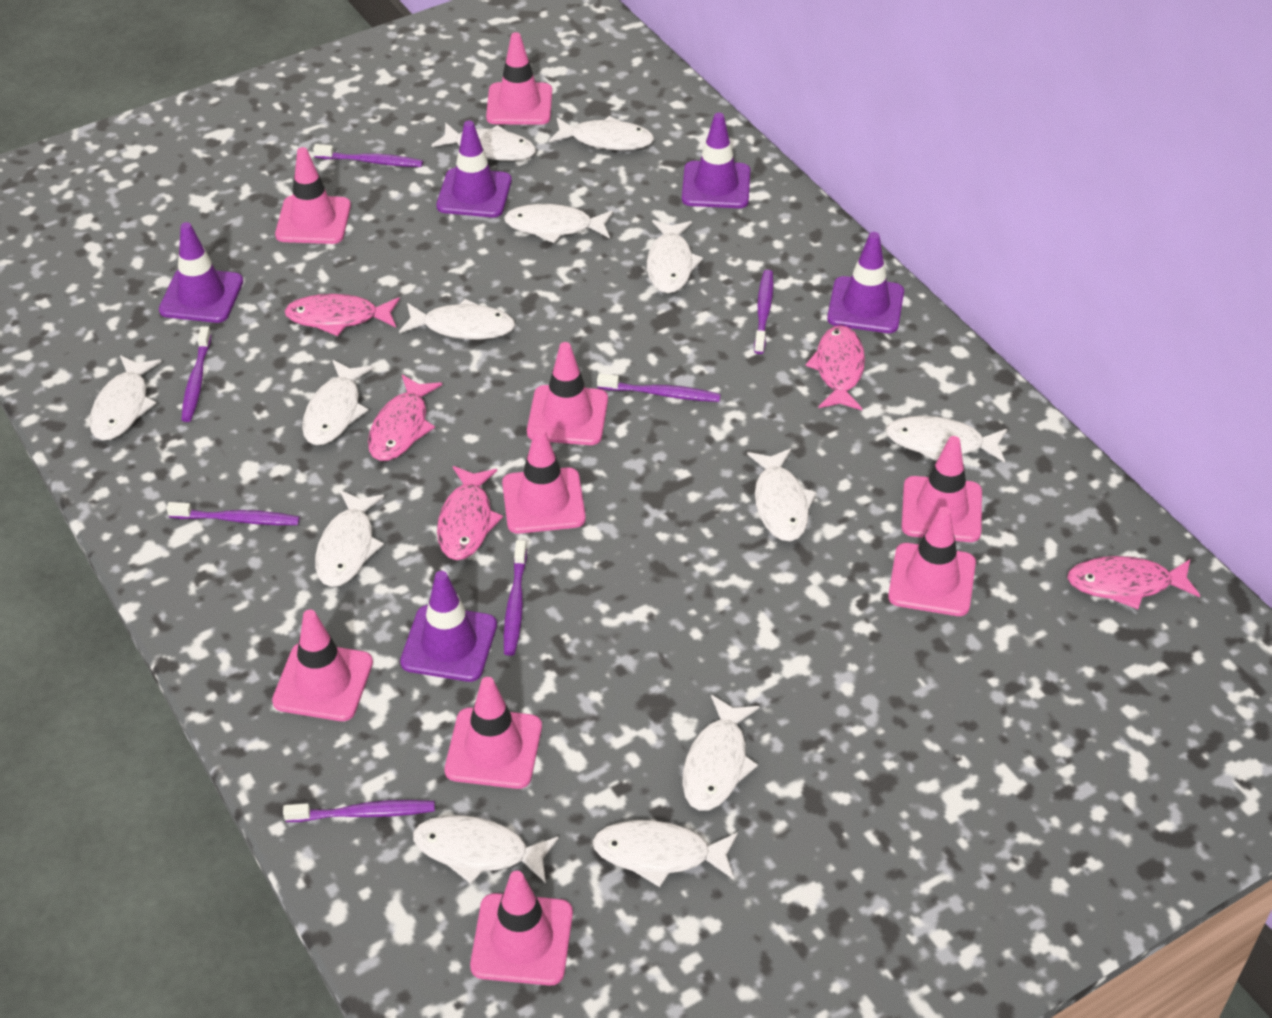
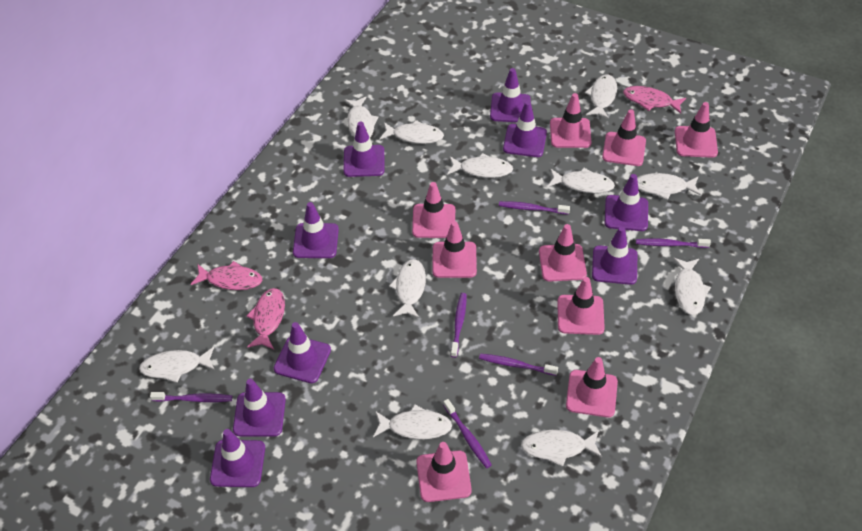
pink fish: [285,294,400,336] [368,375,442,461] [437,466,503,560] [806,325,865,410] [1067,556,1200,609] = 5 -> [191,261,262,290] [247,288,285,349] [623,86,686,114] = 3
purple toothbrush: [167,502,300,525] [181,326,211,422] [283,800,435,822] [313,144,423,167] [504,540,527,656] [597,374,721,402] [754,270,773,354] = 7 -> [150,392,232,402] [443,399,492,468] [451,293,467,358] [479,353,558,376] [499,201,570,215] [636,238,711,248] = 6
purple traffic cone: [159,222,243,323] [400,571,497,682] [437,121,512,217] [682,113,750,208] [827,232,904,333] = 5 -> [210,429,265,487] [233,379,286,437] [274,322,331,383] [293,202,339,258] [344,122,384,177] [490,68,531,122] [503,101,547,157] [592,226,637,285] [605,174,648,231] = 9
white fish: [89,355,161,440] [302,360,373,445] [315,490,384,587] [399,299,515,340] [413,815,559,884] [432,123,536,161] [504,204,613,243] [549,116,654,150] [593,820,738,887] [647,220,703,293] [682,695,759,811] [747,448,816,541] [885,416,1007,463] = 13 -> [139,347,215,383] [344,97,378,137] [373,404,452,439] [380,120,444,144] [389,259,426,318] [447,153,513,178] [521,430,602,467] [547,168,615,193] [585,75,617,119] [637,173,701,200] [673,258,711,315] = 11

